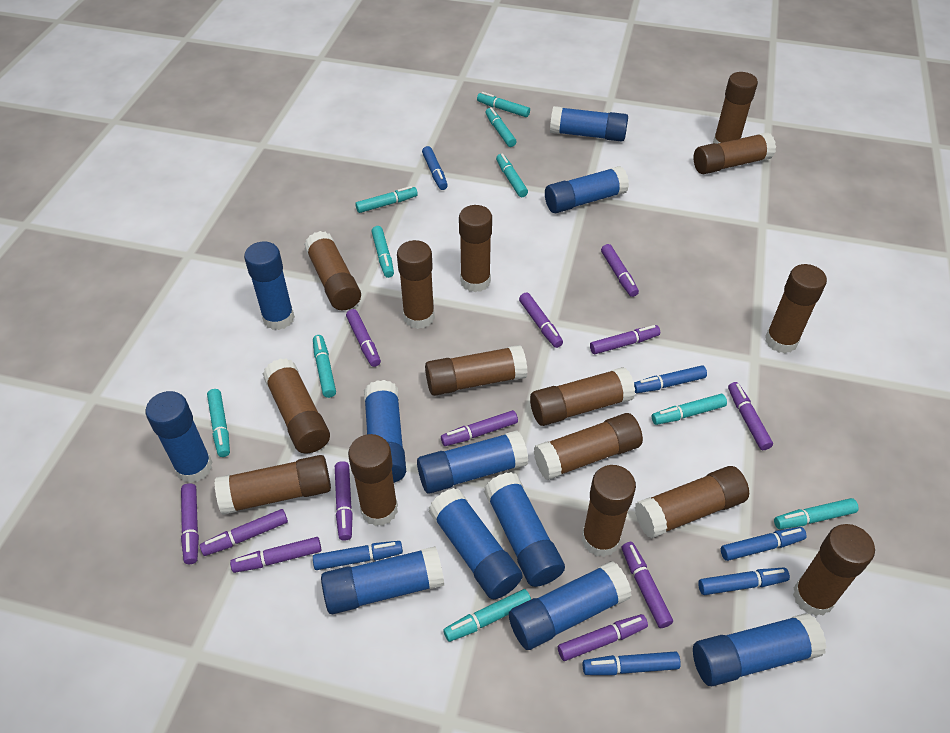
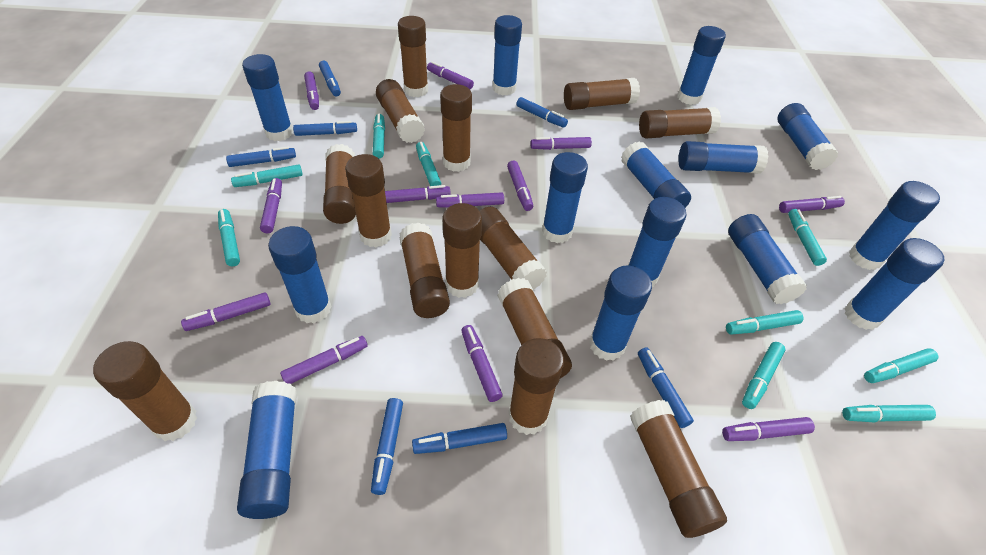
blue glue stick: [146,391,212,483] [244,242,295,330] [321,546,444,614] [364,380,406,483] [417,430,528,494] [428,488,523,599] [484,472,565,587] [509,561,632,650] [545,166,629,213] [550,106,628,142] [693,613,827,686] = 11 -> [237,381,297,519] [242,54,293,141] [268,226,332,323] [493,15,522,95] [542,152,588,243] [589,265,652,361] [621,141,691,208] [628,197,687,287] [677,26,726,105] [678,141,769,174] [728,214,807,304] [778,103,838,170] [844,238,944,330] [849,181,940,270] = 14
blue marker: [313,541,403,570] [422,146,448,190] [583,651,681,675] [634,365,707,393] [698,568,790,595] [721,527,807,561] = 6 -> [226,147,296,167] [293,121,357,136] [319,61,341,96] [371,398,403,495] [412,423,507,454] [516,97,568,128] [638,347,694,428] = 7
brown glue stick: [214,455,331,515] [263,358,330,454] [304,231,361,310] [348,434,398,526] [397,240,435,329] [425,345,528,396] [459,205,492,292] [530,367,635,426] [534,413,643,480] [582,465,636,557] [635,466,749,539] [693,132,776,174] [713,72,758,144] [765,264,827,353] [793,524,875,616] = 15 -> [93,341,197,441] [323,144,356,224] [345,154,392,247] [376,79,425,143] [398,16,428,97] [400,223,450,318] [440,84,472,172] [442,203,482,298] [480,207,547,290] [497,278,572,378] [508,338,564,435] [564,78,640,110] [630,400,727,538] [639,107,721,139] = 14
turquoise marker: [207,389,230,457] [313,335,336,398] [355,186,418,213] [371,226,394,278] [443,589,531,642] [477,92,530,117] [485,107,516,147] [496,154,528,197] [652,394,727,425] [774,498,859,529] = 10 -> [218,209,240,266] [231,164,303,187] [373,114,385,159] [416,142,441,186] [726,310,803,334] [742,342,785,409] [788,209,827,266] [842,405,936,422] [864,348,938,383] = 9

